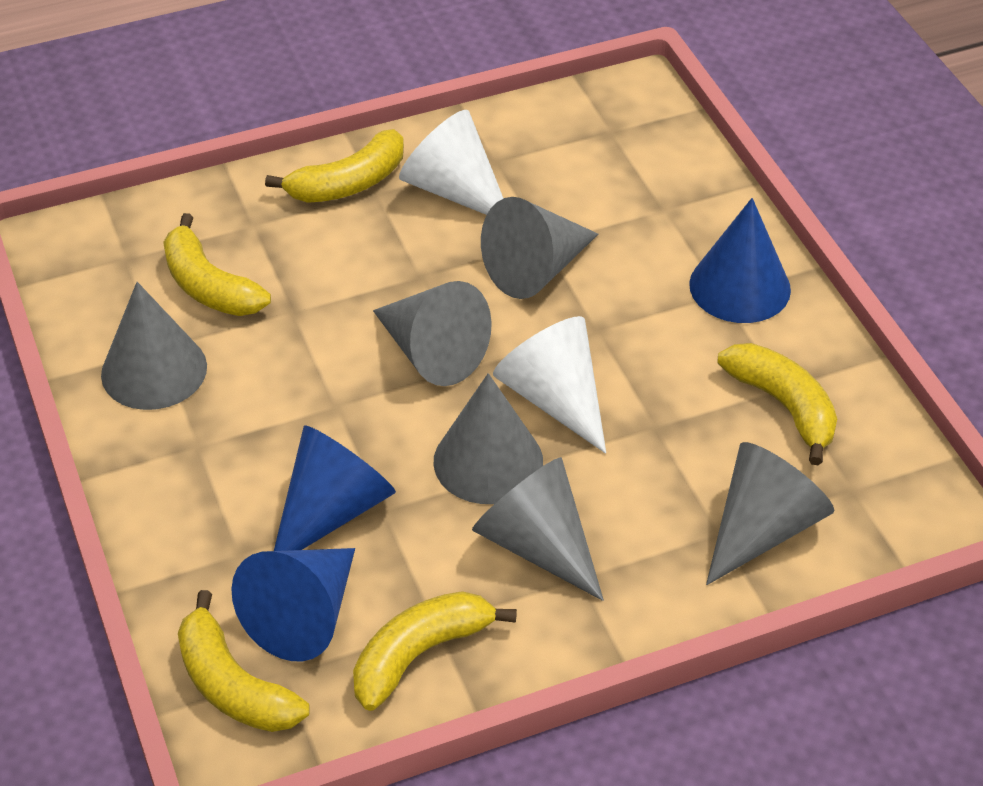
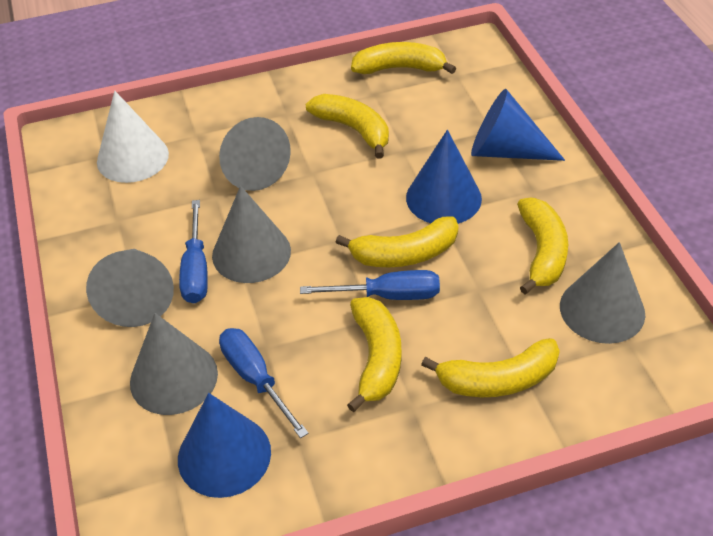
blue screwdriver: none = 0 -> [179,200,208,303] [219,328,309,438] [300,270,440,300] = 3
grey cone: [101,282,207,410] [373,281,492,386] [434,373,543,504] [472,457,604,601] [481,197,598,299] [706,442,834,585] = 6 -> [86,249,174,327] [130,313,218,415] [212,186,291,283] [219,117,291,191] [560,242,645,344] = 5
white cone: [399,110,504,215] [493,316,606,454] = 2 -> [97,91,169,183] = 1
yellow banana: [163,213,271,316] [178,590,310,732] [265,129,404,203] [353,591,517,711] [717,343,837,465] = 5 -> [306,94,389,159] [336,216,459,267] [347,297,401,412] [351,42,456,74] [421,338,560,397] [517,197,568,295] = 6

